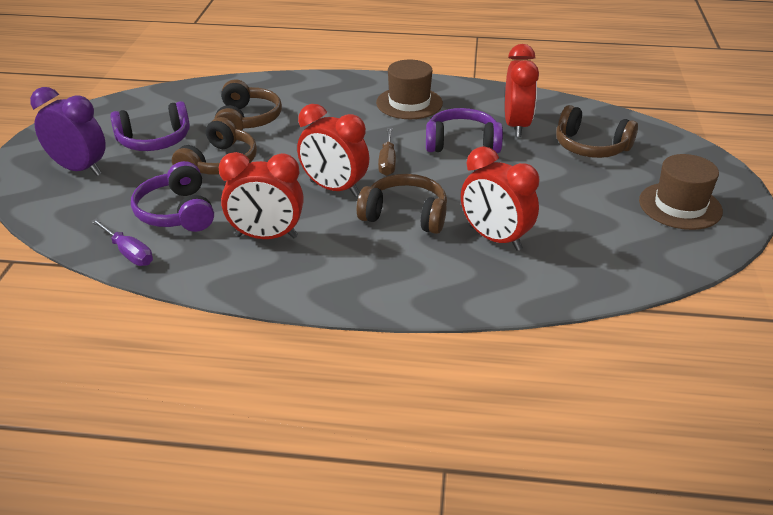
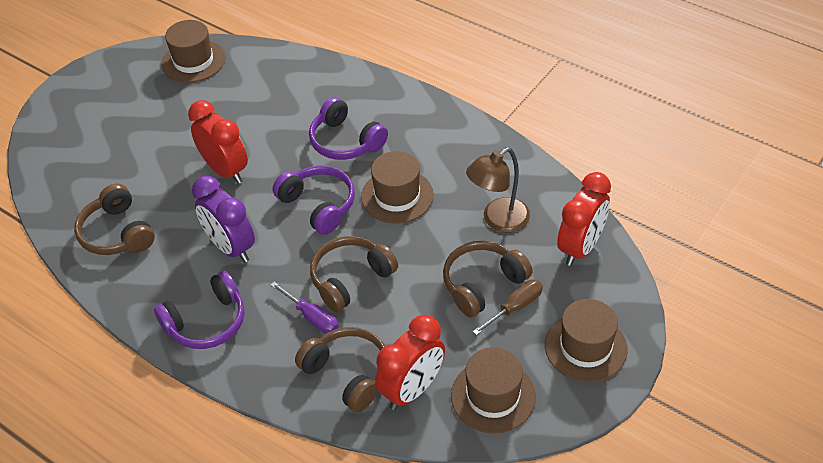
brown hat: [376,59,443,119] [639,154,723,230] = 2 -> [162,20,225,83] [361,151,434,224] [451,347,536,434] [545,299,628,382] = 4
brown lamp: none = 0 -> [466,147,530,232] = 1
red clock: [219,152,304,239] [297,104,369,197] [461,146,539,251] [505,44,539,137] = 4 -> [188,100,248,184] [375,315,445,410] [557,172,611,266] = 3

